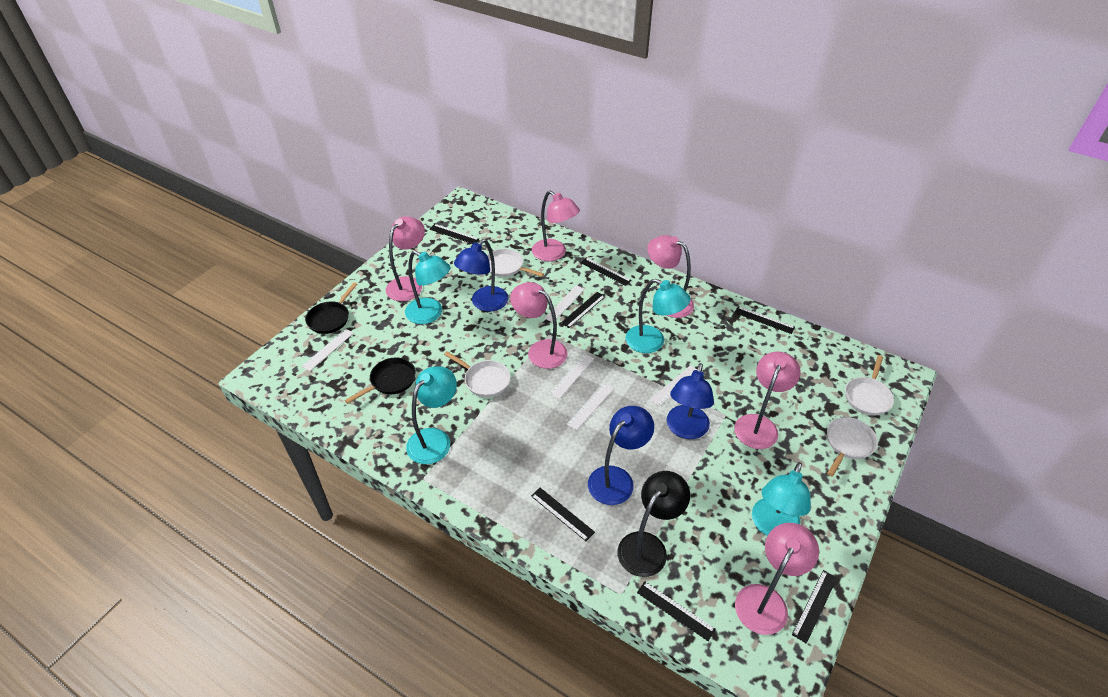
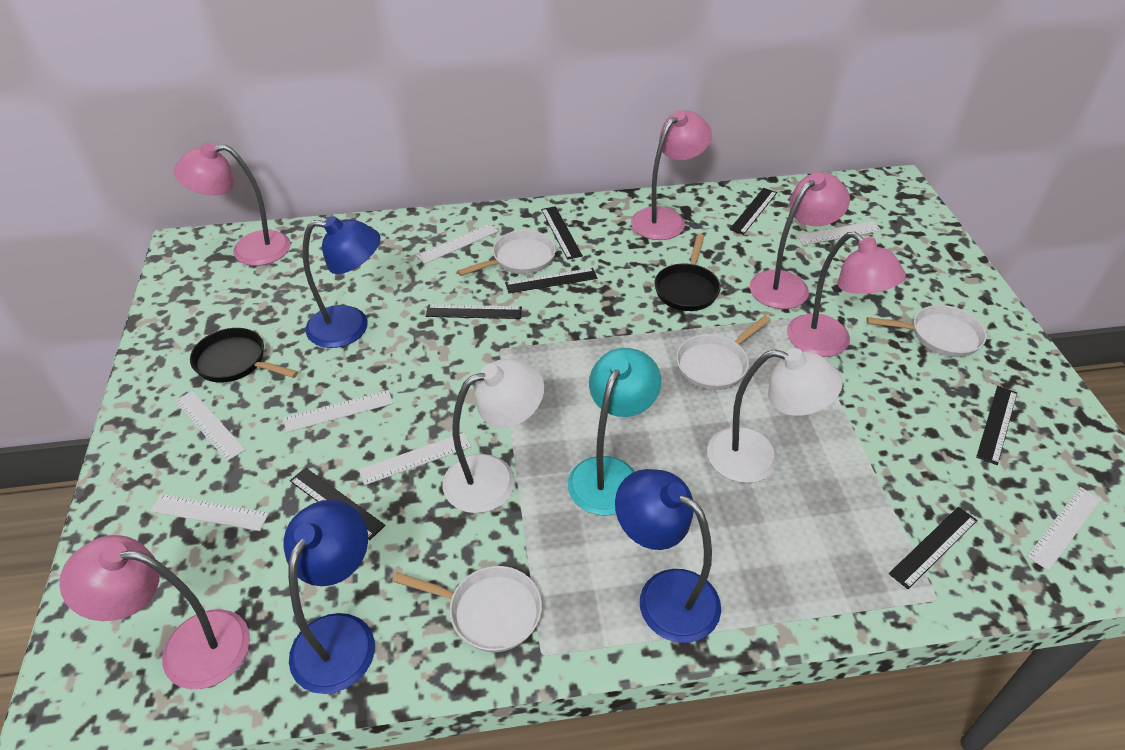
black lamp: [617,471,690,577] = 1 -> none = 0
pink lamp: [386,216,425,301] [510,282,567,369] [532,191,580,261] [647,235,694,318] [734,352,800,449] [735,523,819,635] = 6 -> [59,535,250,689] [174,142,290,266] [631,110,712,240] [750,172,850,309] [787,232,906,357] = 5
turquoise lamp: [405,251,451,324] [406,366,457,464] [626,279,691,353] [752,462,811,536] = 4 -> [568,348,661,516] = 1
white lamp: none = 0 -> [442,359,544,513] [707,348,843,483] = 2
white ruler: [301,329,354,371] [544,285,585,323] [549,354,594,399] [567,383,614,430] [650,365,697,407] = 5 -> [150,494,269,531] [175,391,245,461] [283,390,393,432] [359,433,471,485] [416,223,498,264] [797,221,881,245] [1027,487,1101,571] = 7

